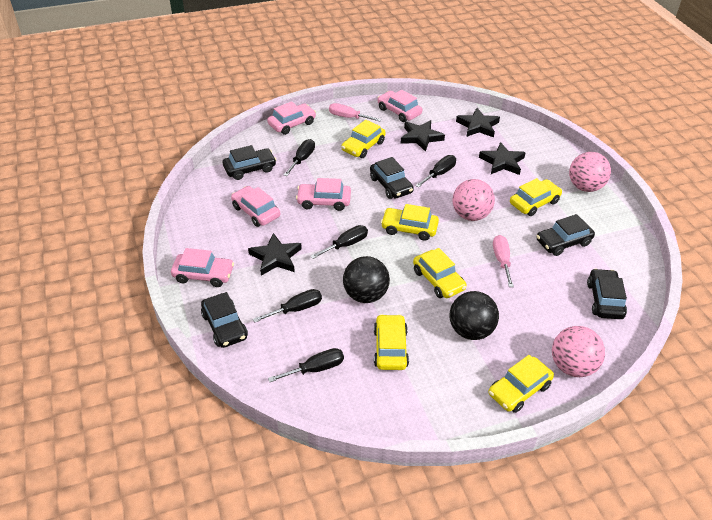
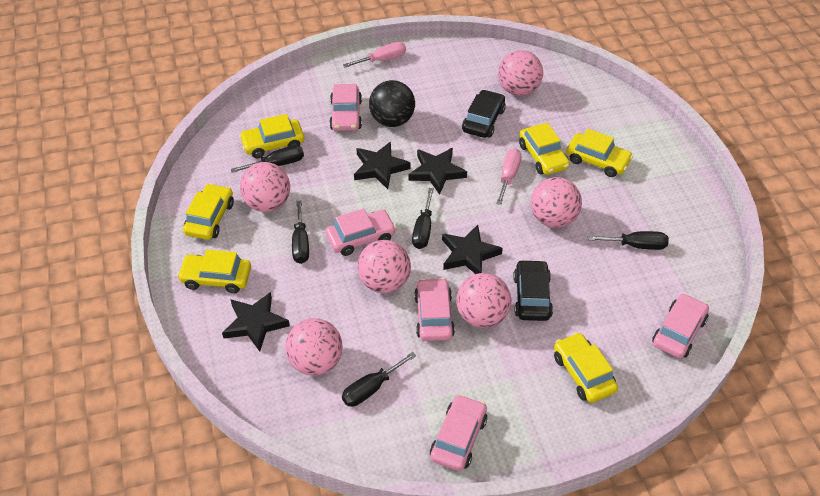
black ball: [343,256,390,303] [450,291,499,340] = 2 -> [369,80,415,127] = 1
black car: [201,292,248,348] [223,145,276,180] [370,157,414,199] [536,214,595,256] [587,268,627,319] = 5 -> [462,90,506,138] [513,259,553,321] = 2
pink ball: [453,179,495,221] [552,326,605,377] [569,152,611,192] = 3 -> [240,162,290,212] [285,318,343,376] [357,240,411,293] [456,273,511,328] [498,50,543,96] [531,177,582,228] = 6

